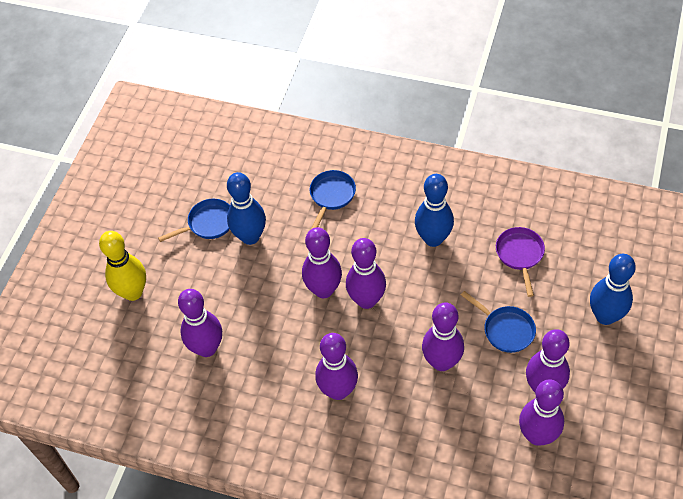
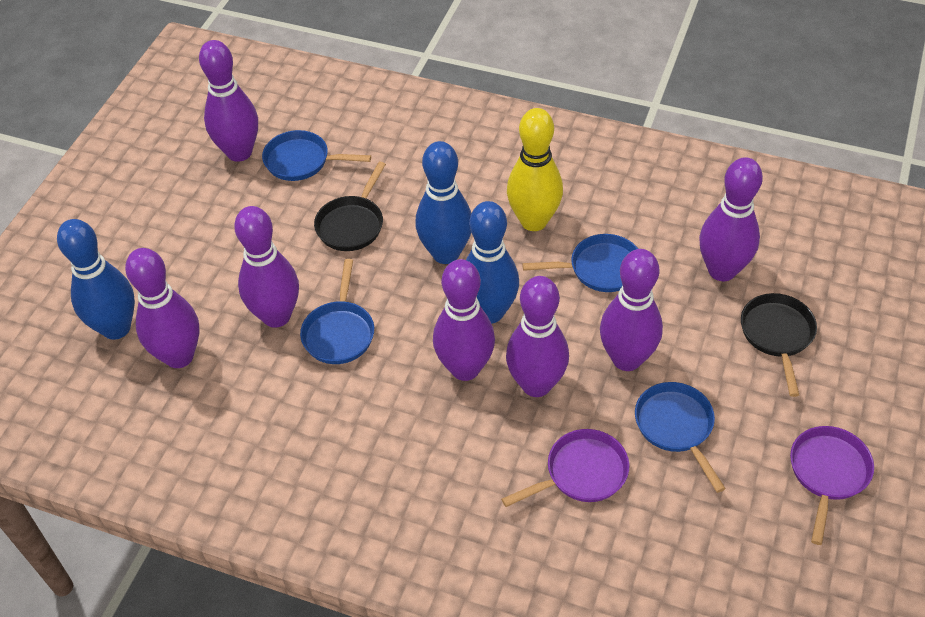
black pan: none = 0 -> [314,162,386,251] [741,293,817,397] = 2
blue pan: [158,199,230,242] [309,170,356,229] [461,291,536,353] = 3 -> [262,130,371,181] [300,259,374,364] [522,234,638,292] [635,382,726,493] = 4
purple pan: [496,227,545,297] = 1 -> [501,429,629,507] [790,426,874,545] = 2

